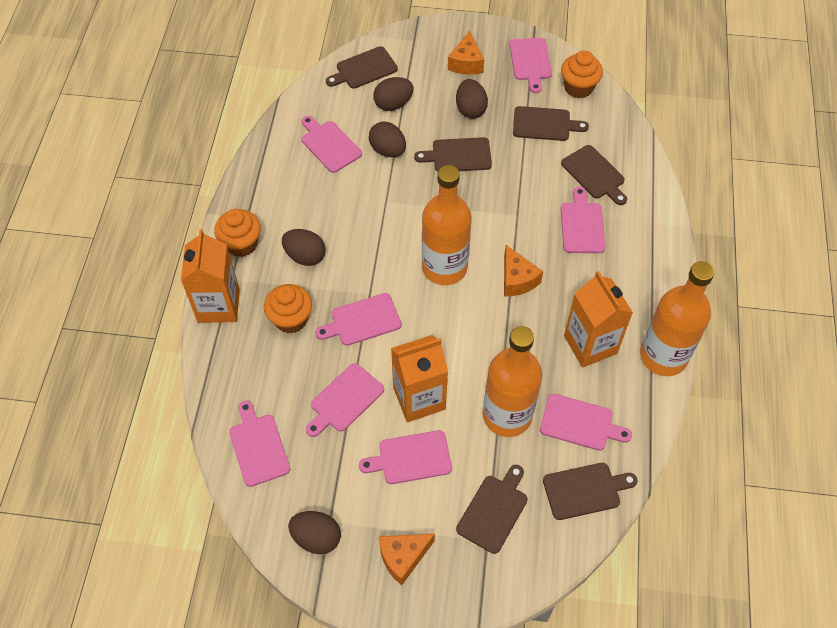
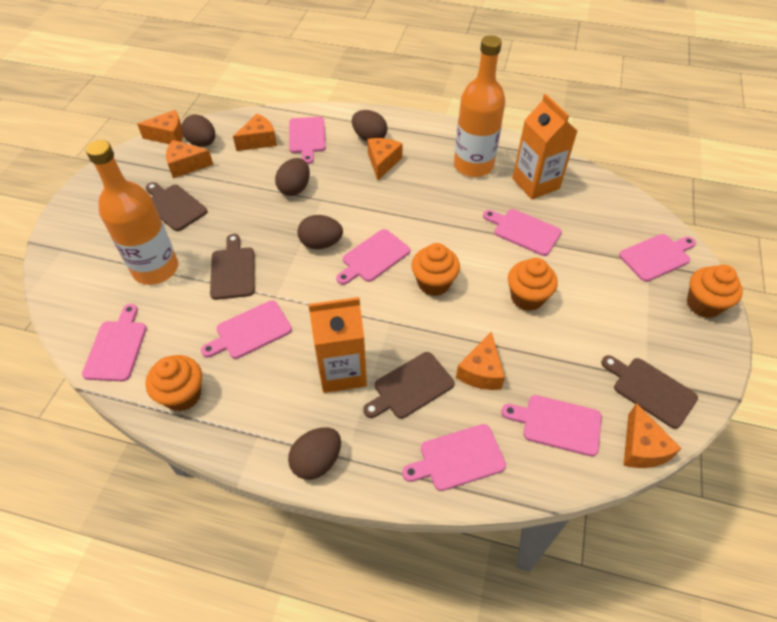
brown cutting board: [326,46,398,89] [414,137,492,172] [456,465,528,554] [513,106,589,141] [543,463,637,520] [561,145,627,205] = 6 -> [146,182,207,231] [210,234,255,300] [363,352,455,419] [601,355,698,429] = 4
orange bottle: [422,165,471,285] [483,326,542,437] [640,261,714,376] = 3 -> [86,140,178,285] [454,35,505,177] = 2
orange carton: [181,229,240,323] [391,335,448,422] [564,271,633,367] = 3 -> [308,297,367,393] [512,94,577,199] = 2
orange cheese: [379,534,435,585] [448,31,484,75] [504,245,543,296] = 3 -> [137,110,183,144] [166,140,213,178] [233,114,277,151] [367,138,403,180] [456,332,505,390] [623,403,682,468] = 6
orange cupcake: [214,209,261,257] [264,284,312,334] [561,50,603,98] = 3 -> [145,355,202,411] [412,243,460,296] [508,258,558,311] [687,265,743,318] = 4

